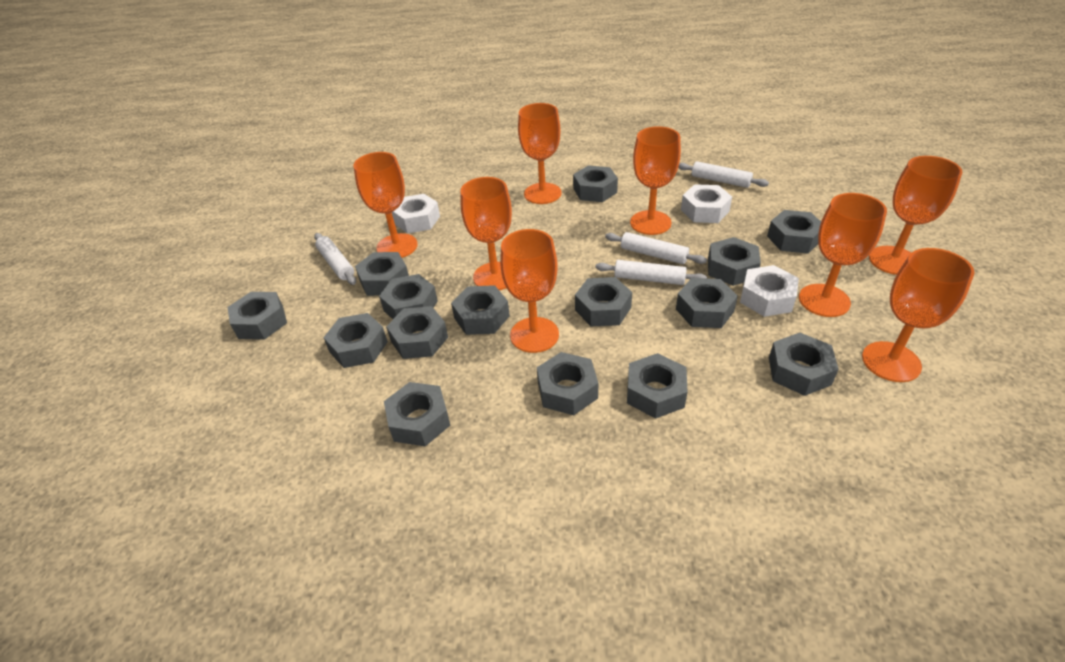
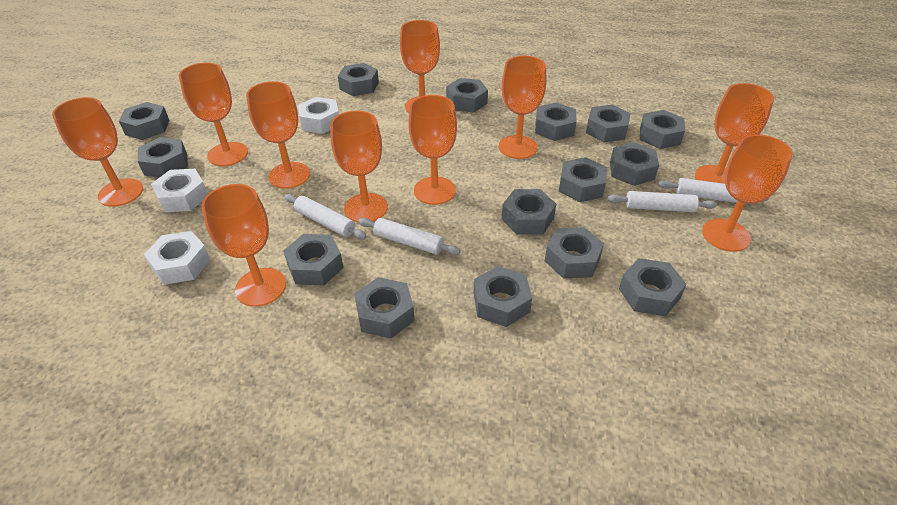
orange goblet: [353,152,418,258] [460,177,512,290] [500,229,559,353] [518,103,561,204] [630,126,681,235] [799,193,887,317] [862,248,975,382] [869,156,962,275] = 8 -> [52,97,143,207] [179,62,248,166] [202,184,286,307] [246,81,310,189] [330,111,388,222] [400,20,440,113] [408,95,457,205] [499,56,546,159] [695,83,774,184] [702,134,793,252] = 10

